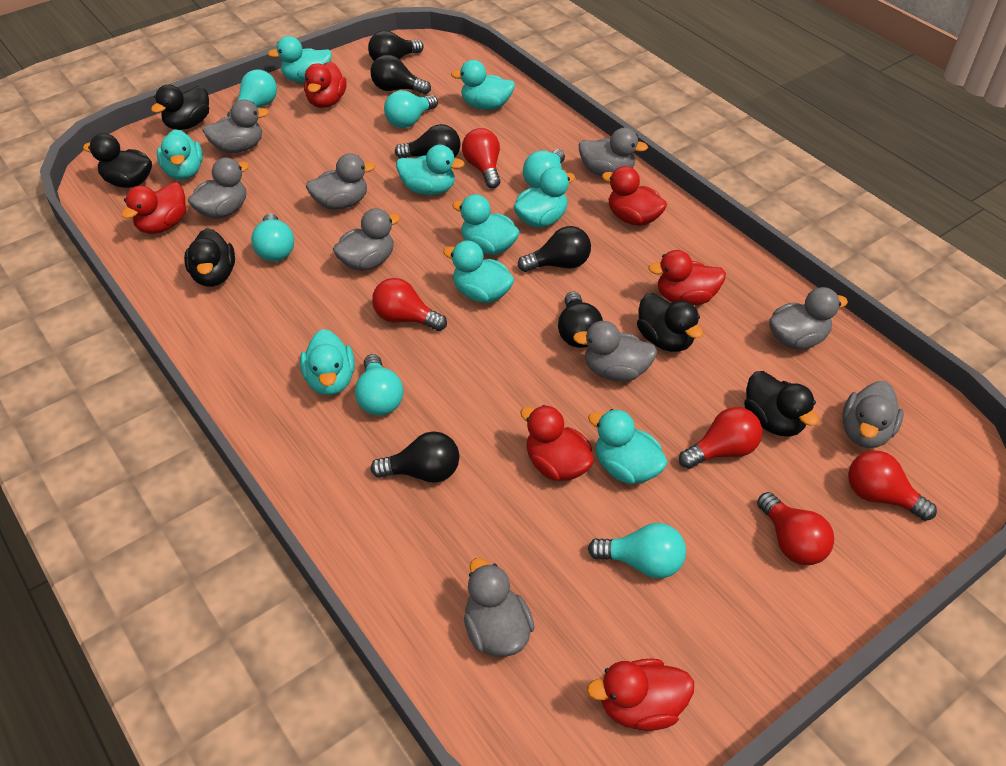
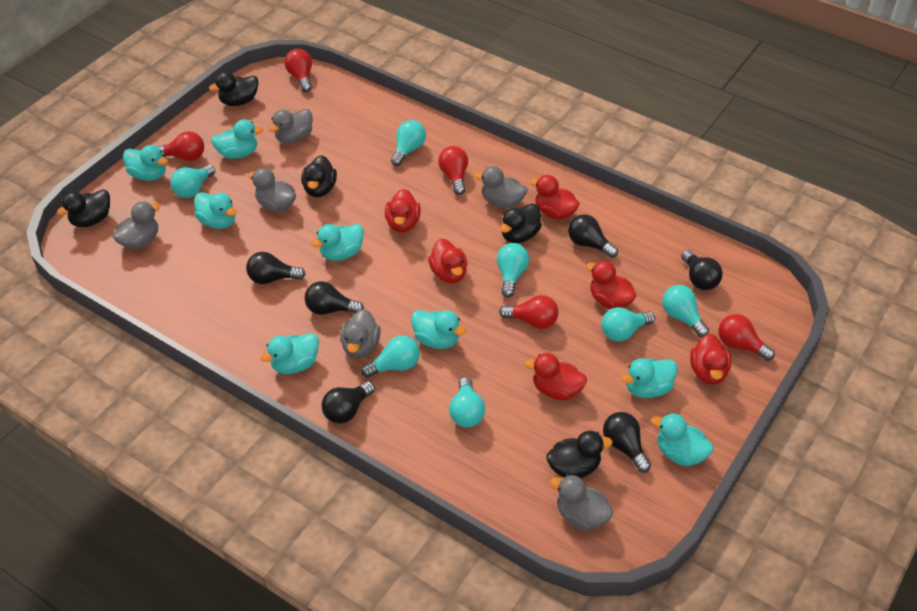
grey duck: [188,158,249,219] [202,99,269,153] [306,153,375,210] [333,208,400,271] [464,558,535,657] [573,321,657,381] [579,128,648,176] [769,287,848,349] [842,381,904,448] = 9 -> [112,202,161,249] [247,168,296,212] [268,109,313,144] [340,309,381,359] [474,166,527,208] [550,475,613,531] = 6
turquoise duck: [157,129,203,180] [268,36,332,83] [300,329,355,395] [396,145,465,195] [443,240,514,303] [451,60,515,110] [452,194,520,255] [514,167,575,228] [588,409,668,484] = 9 -> [123,145,168,181] [194,192,236,229] [211,119,264,159] [260,333,319,374] [311,224,364,261] [411,310,466,349] [621,358,678,398] [651,413,713,466] = 8
turquoise light bulb: [227,69,277,117] [251,213,294,262] [355,354,403,416] [384,90,438,128] [523,149,565,188] [588,523,686,578] = 6 -> [170,165,215,198] [361,336,420,378] [391,120,426,166] [449,377,485,427] [497,243,529,298] [602,307,655,341] [662,285,709,337] = 7

